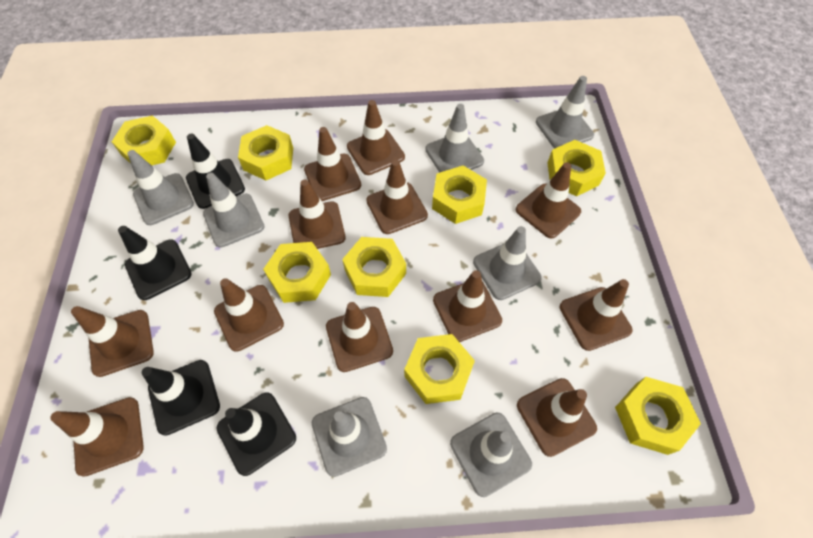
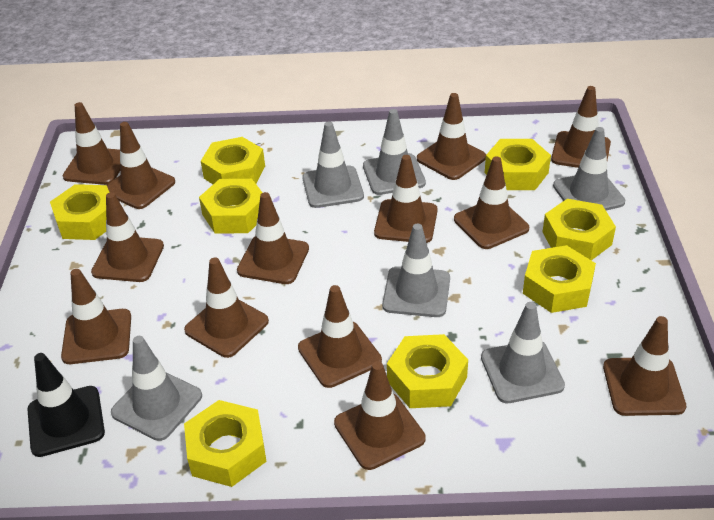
black traffic cone: [118,226,192,300] [142,360,220,436] [186,134,245,209] [216,392,296,476] = 4 -> [27,353,105,457] = 1
brown traffic cone: [50,397,144,477] [71,306,154,377] [214,278,284,352] [289,179,346,249] [304,127,361,201] [326,302,393,372] [347,100,405,175] [366,160,428,234] [433,270,502,342] [516,162,581,238] [517,378,597,457] [559,279,633,351] = 12 -> [61,269,131,364] [63,102,120,185] [91,192,164,282] [107,122,175,209] [184,258,269,358] [237,192,309,284] [298,285,382,388] [334,361,426,470] [374,155,438,243] [417,93,486,180] [454,156,529,249] [551,86,611,168] [603,316,686,416] = 13
grey traffic cone: [127,150,194,225] [203,173,264,248] [312,397,387,477] [425,104,484,172] [450,412,532,497] [473,226,542,300] [536,76,594,149] = 7 -> [111,336,202,441] [302,121,364,208] [363,109,426,195] [382,223,450,317] [481,302,565,403] [553,127,625,210] = 6

